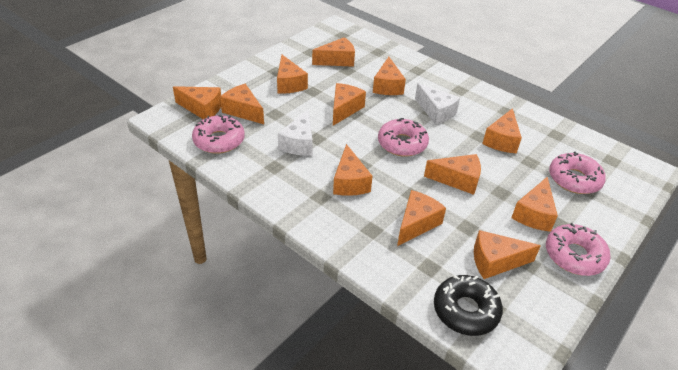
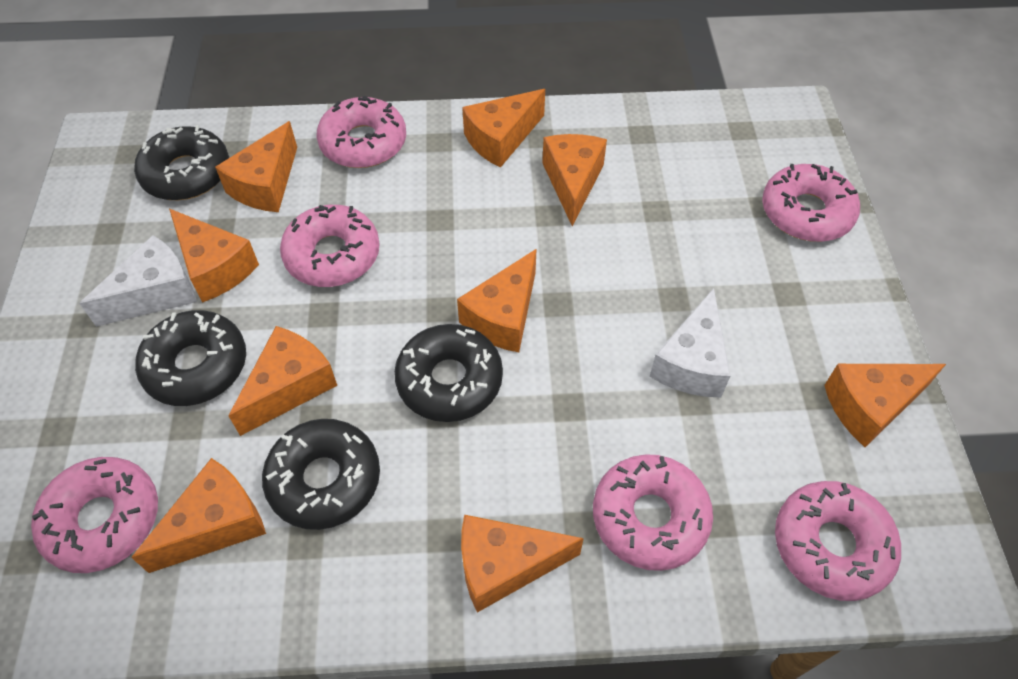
black donut: [434,275,503,336] = 1 -> [134,125,229,200] [135,310,246,406] [262,419,380,530] [394,324,503,422] = 4
orange cheese: [173,86,221,119] [220,84,264,124] [277,55,308,94] [312,37,355,67] [333,83,366,126] [333,144,373,196] [373,57,406,95] [397,190,446,246] [424,154,481,195] [474,230,541,279] [482,108,522,154] [511,177,558,232] = 12 -> [131,458,266,573] [169,209,259,303] [215,121,297,212] [228,326,337,436] [457,249,537,352] [461,515,584,613] [462,89,545,168] [542,134,607,226] [824,364,946,447] = 9
pink donut: [192,115,245,154] [378,118,429,157] [546,223,610,276] [549,151,606,194] = 4 -> [31,457,158,573] [280,205,380,287] [317,95,406,168] [593,454,713,571] [762,164,860,242] [775,481,901,601] = 6

